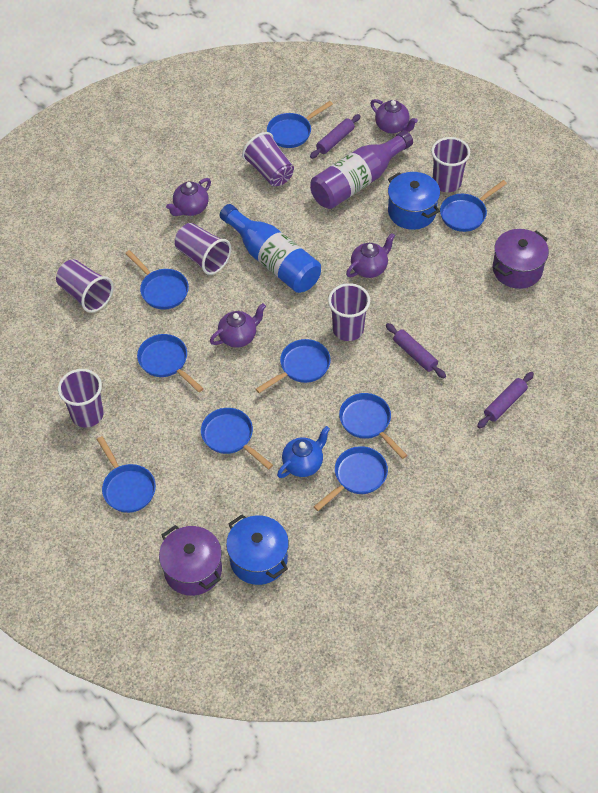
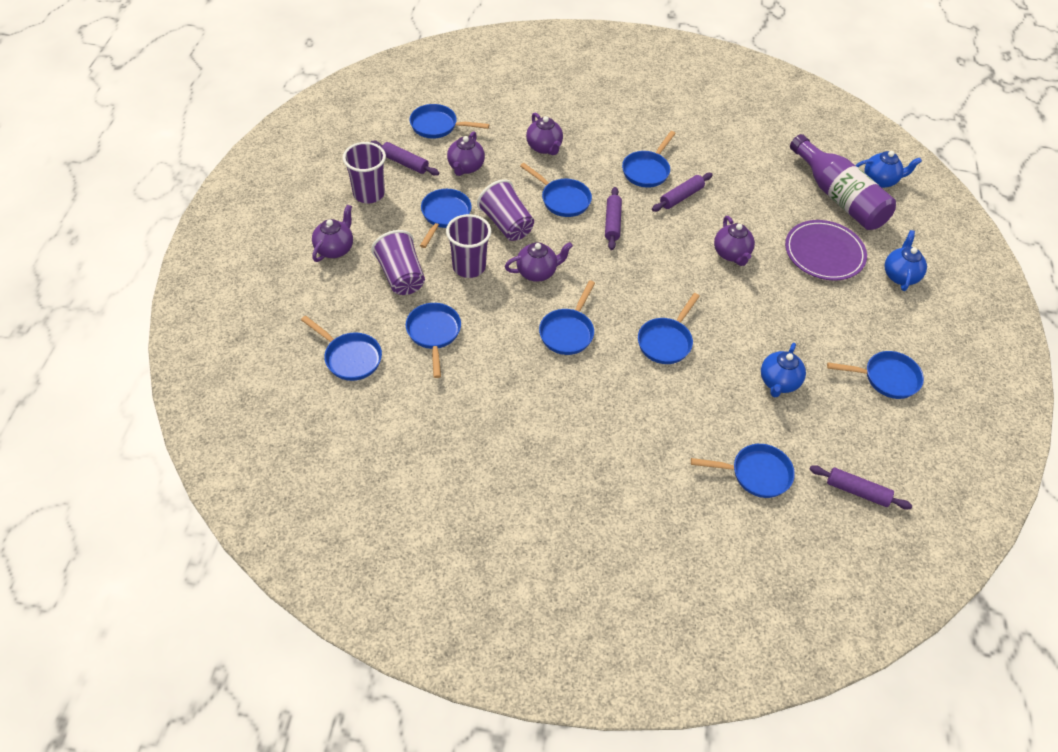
blue bottle: [220,204,321,293] = 1 -> none = 0
blue pan: [97,436,156,513] [125,250,189,310] [137,334,204,392] [201,408,273,469] [256,339,331,393] [267,101,333,148] [314,446,388,511] [339,393,407,459] [440,180,507,232] = 9 -> [301,315,382,381] [406,303,461,378] [410,104,489,139] [420,189,472,248] [520,163,592,217] [539,280,595,355] [622,131,676,188] [638,293,700,364] [691,444,795,498] [827,351,924,399] = 10
blue pot: [226,514,289,585] [388,172,440,230] = 2 -> none = 0
blue teapot: [277,426,330,478] = 1 -> [761,343,806,397] [856,151,922,188] [884,230,927,291] = 3
purple cup: [56,259,114,313] [58,369,104,428] [175,223,231,275] [242,132,294,186] [328,283,370,341] [431,137,470,192] = 6 -> [343,142,386,203] [371,230,425,295] [446,214,491,278] [477,179,534,241] = 4
purple plate: none = 0 -> [785,220,867,281] = 1
purple pot: [159,525,222,596] [493,229,549,289] = 2 -> none = 0
purple rolling pin: [310,114,361,159] [386,323,446,378] [477,372,534,428] = 3 -> [371,141,439,176] [605,187,622,250] [652,173,712,212] [809,465,912,510] = 4
purple teapot: [166,178,211,216] [210,303,266,348] [346,233,395,278] [370,99,418,134] = 4 -> [312,204,353,262] [447,131,485,176] [505,242,573,282] [526,112,563,155] [714,216,755,266] = 5

